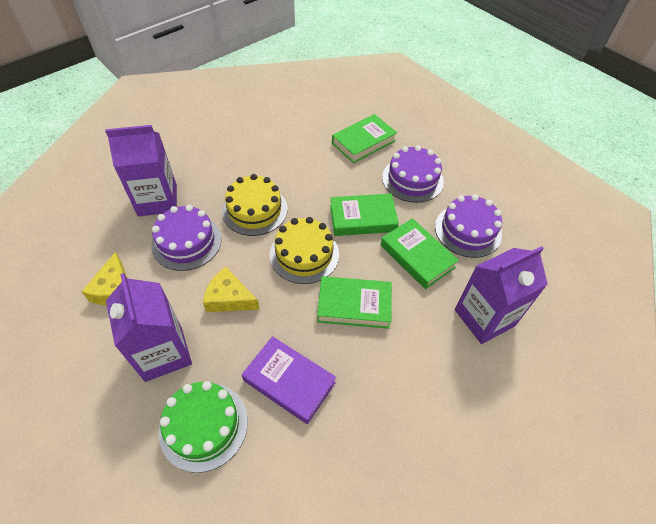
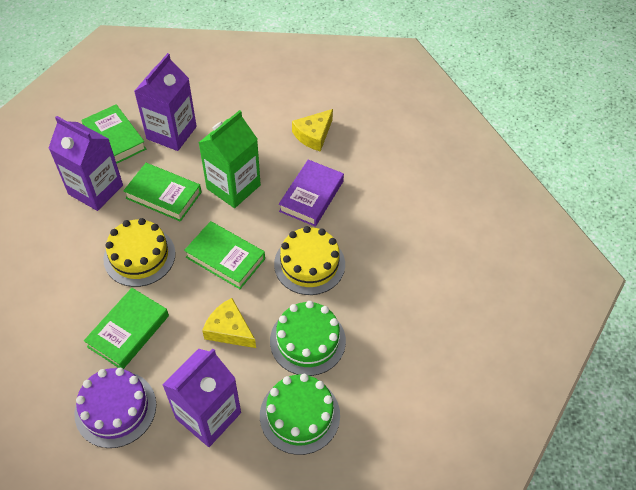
green cake: [159,381,248,473] = 1 -> [260,374,340,455] [270,301,346,376] = 2
green carton: none = 0 -> [198,110,261,208] = 1
purple cake: [151,205,222,271] [382,145,444,203] [435,194,502,258] = 3 -> [74,368,156,448] = 1

